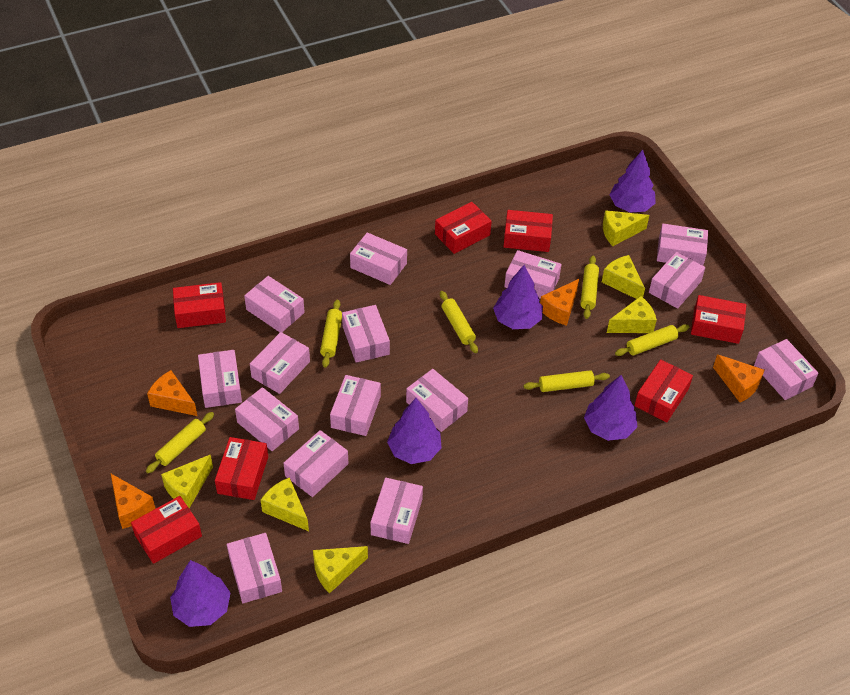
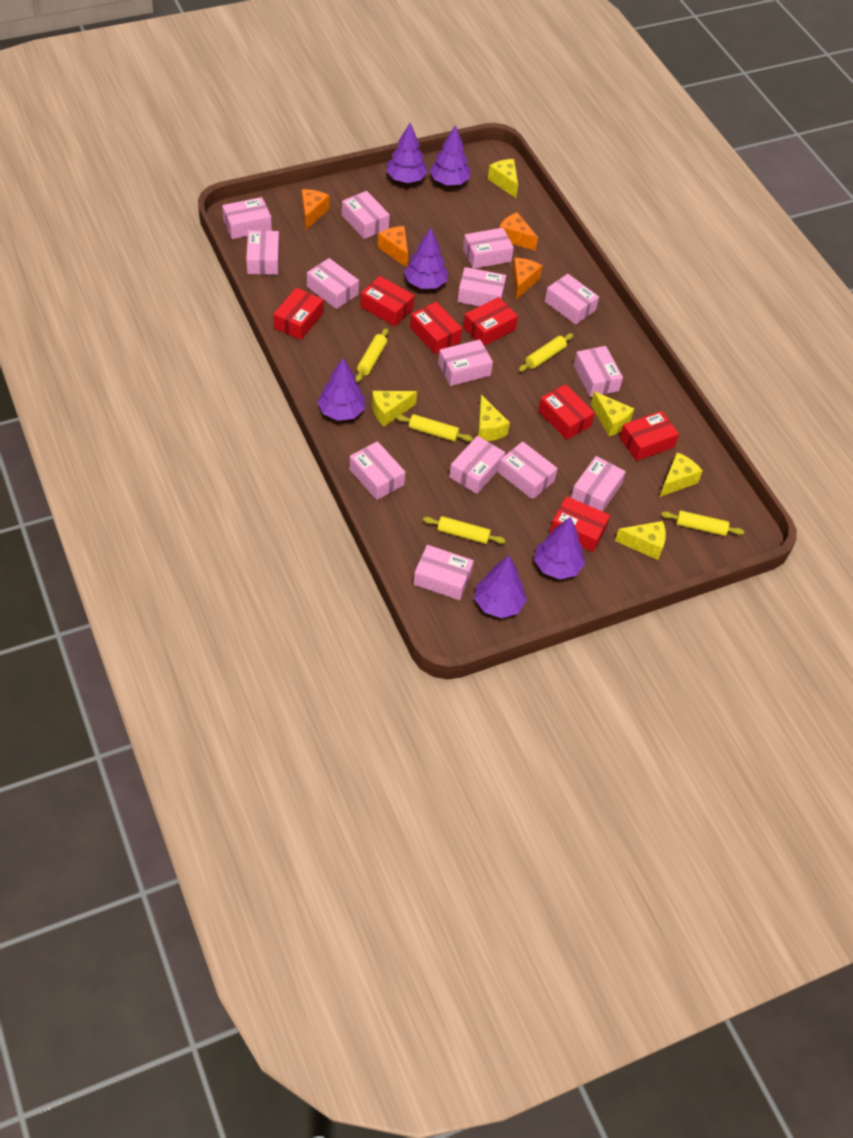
pink box: [198,350,242,408] [227,533,282,603] [235,387,299,451] [244,276,305,332] [250,332,310,394] [283,430,349,497] [330,375,381,436] [342,305,390,363] [350,232,407,285] [370,478,423,544] [406,369,468,432] [504,250,561,299] [649,252,705,309] [657,224,708,266] [754,339,818,400] = 15 -> [222,197,272,239] [246,230,279,275] [307,258,359,309] [342,191,390,239] [349,441,405,500] [413,545,474,600] [438,340,493,386] [449,436,505,494] [457,267,506,306] [463,228,514,269] [498,442,558,499] [545,274,599,325] [571,456,626,512] [574,346,623,397] = 14
purple tree: [170,560,230,627] [387,398,441,464] [493,265,543,329] [584,375,637,441] [609,150,656,213] = 5 -> [317,358,365,421] [386,122,428,183] [404,228,448,289] [429,125,470,185] [475,555,527,618] [534,517,585,579] = 6
yellow rolling pin: [146,412,214,473] [320,300,342,368] [440,291,478,353] [523,370,610,392] [581,256,599,319] [615,324,689,356] = 6 -> [356,328,389,382] [395,414,473,442] [423,516,506,544] [518,333,574,372] [661,510,744,536] = 5

